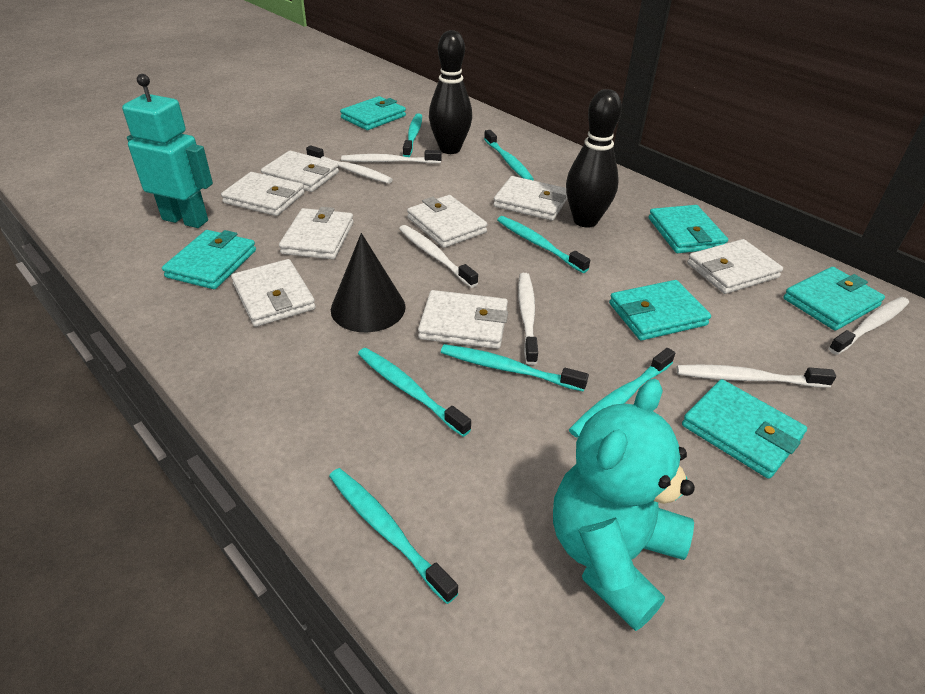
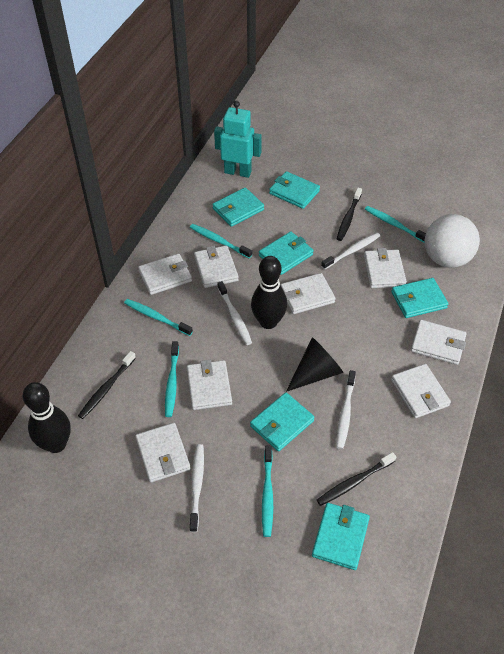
black toothbrush: none = 0 -> [78,351,136,419] [317,452,396,506] [337,188,362,241] = 3
turquoise teddy bear: [553,379,695,631] = 1 -> none = 0
turquoise toothbrush: [329,468,458,604] [358,348,471,437] [403,113,422,157] [441,344,589,392] [484,130,534,180] [497,216,590,273] [569,348,675,438] = 7 -> [124,299,193,336] [165,341,179,417] [190,224,252,258] [262,446,273,537] [365,206,426,243] = 5
white ball: none = 0 -> [425,214,480,268] = 1
white toothbrush: [306,145,393,184] [341,150,442,164] [399,225,478,288] [518,273,538,365] [676,365,836,388] [829,297,909,355] = 6 -> [190,444,204,532] [217,281,252,345] [321,232,380,270] [336,370,356,449] = 4

